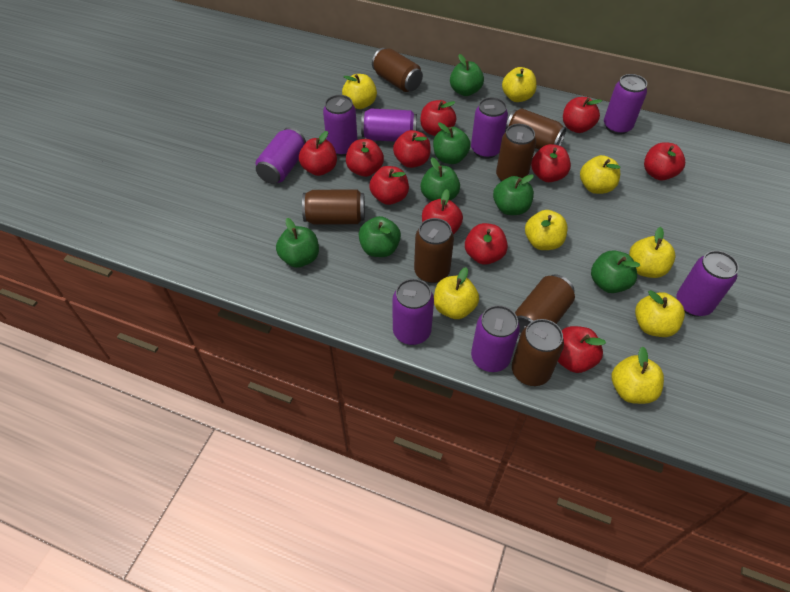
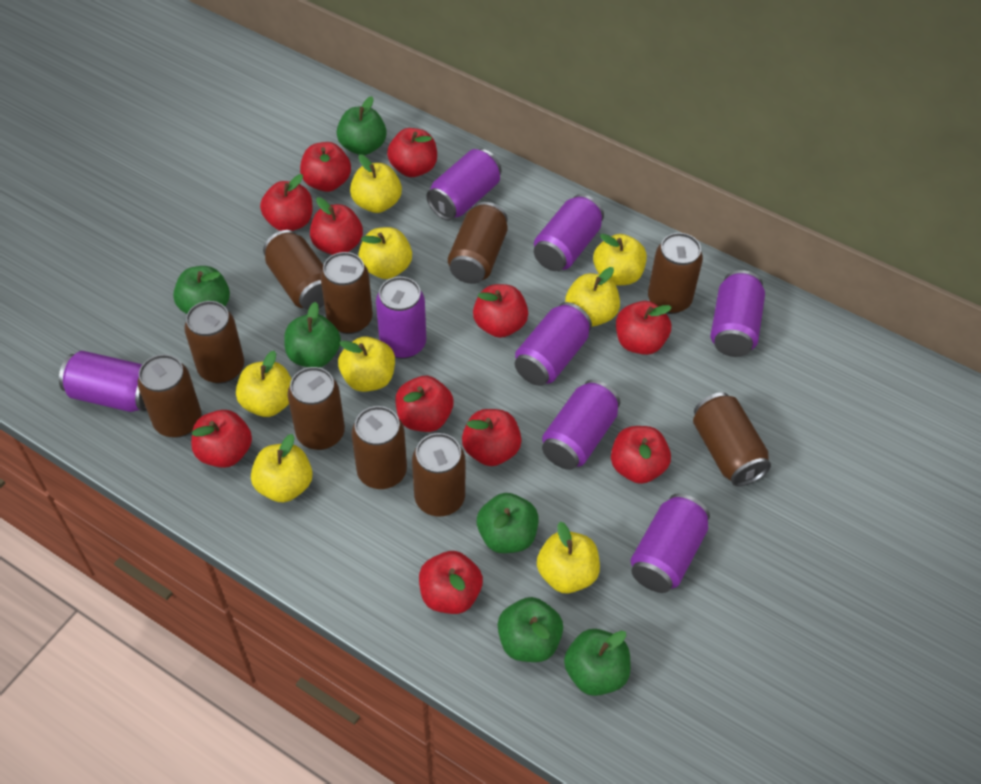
brown can: [302,189,365,225] [372,48,423,92] [414,218,454,283] [496,124,536,181] [505,108,566,149] [512,319,564,386] [515,275,575,336] = 7 -> [138,354,202,438] [184,301,244,384] [263,230,324,310] [287,367,345,450] [320,252,373,334] [351,406,407,489] [412,433,465,516] [448,202,508,284] [648,233,703,314] [693,392,771,486] = 10
green apple: [276,218,319,268] [359,216,401,257] [420,158,460,201] [433,122,471,164] [450,54,484,96] [493,174,534,215] [591,251,640,293] = 7 -> [173,266,230,314] [284,302,341,368] [337,96,387,155] [477,493,538,553] [498,597,563,662] [564,629,630,696] = 6

